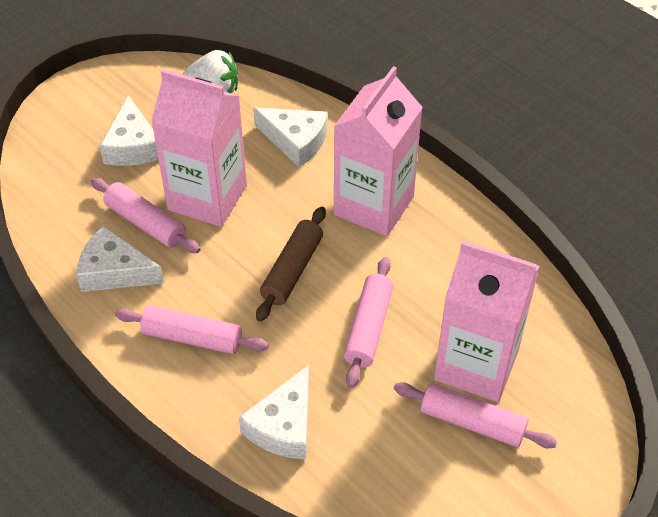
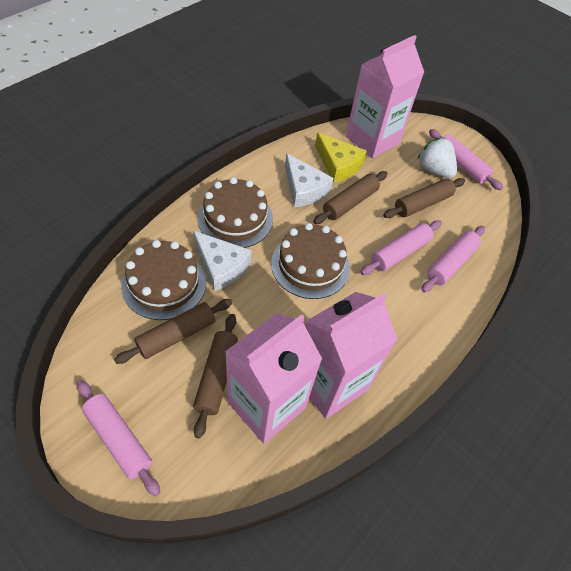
brown cake: none = 0 -> [121,240,206,320] [197,177,273,248] [271,223,350,299] = 3
brown rolling pin: [256,207,326,321] = 1 -> [114,299,232,364] [193,314,238,438] [313,171,387,224] [383,178,465,218] = 4
white cheese: [76,226,164,292] [99,95,159,166] [239,365,309,460] [253,107,328,167] = 4 -> [193,231,252,291] [285,153,334,207] = 2
yellow cheese: none = 0 -> [315,132,367,183] = 1

